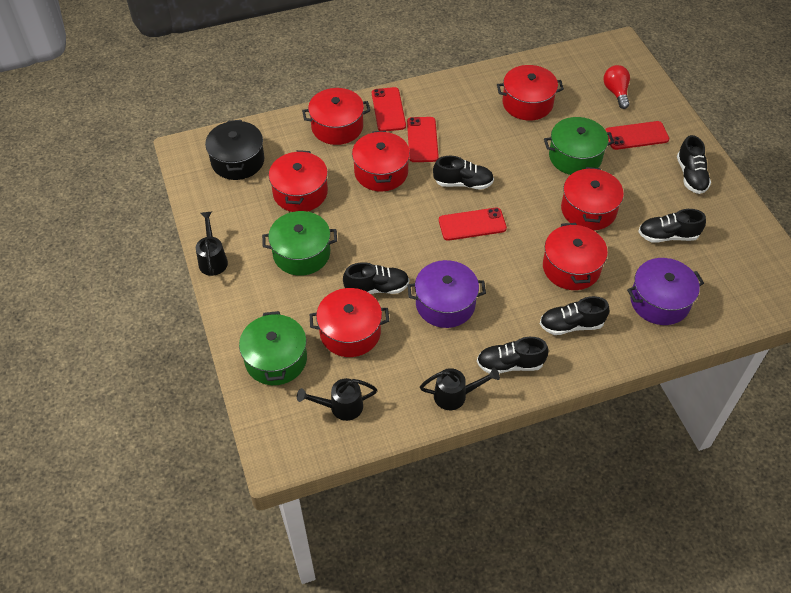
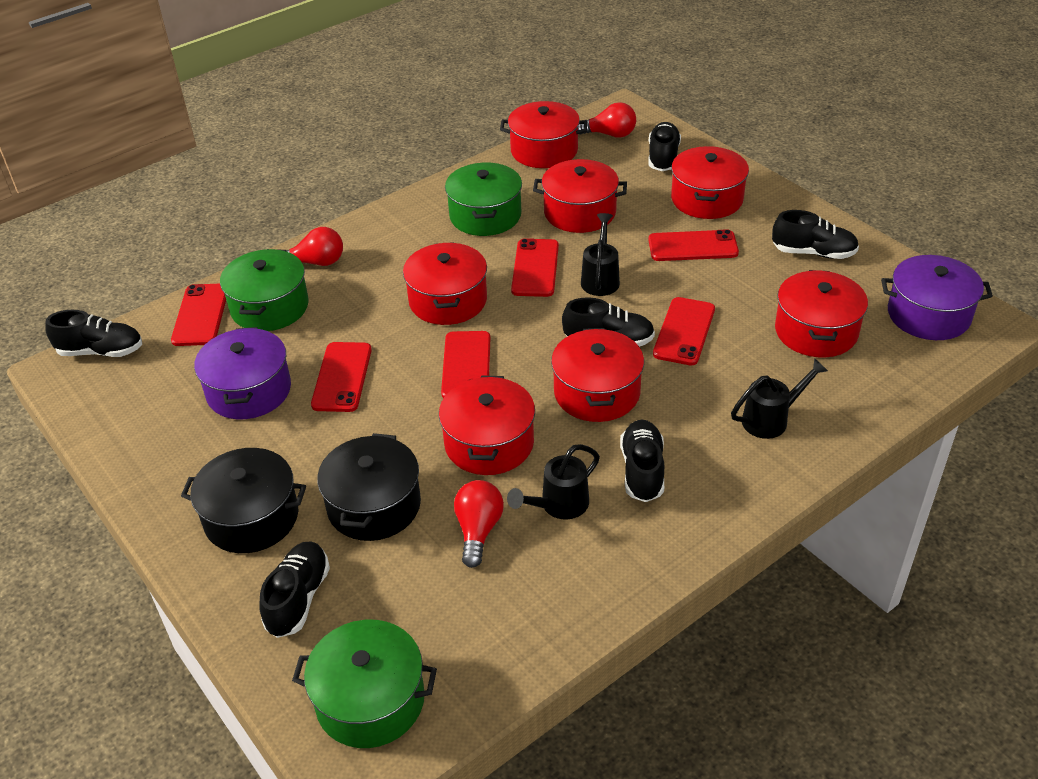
black pot: [205,120,265,180] = 1 -> [181,448,306,553] [317,433,421,541] = 2
red light bulb: [603,65,630,109] = 1 -> [286,227,343,266] [454,480,504,568] [578,102,636,138] = 3
red phone: [372,87,406,131] [407,117,439,162] [439,208,507,241] [605,121,669,150] = 4 -> [171,284,226,346] [311,342,372,412] [441,331,491,398] [511,238,559,297] [648,229,739,261] [653,297,715,366] = 6

